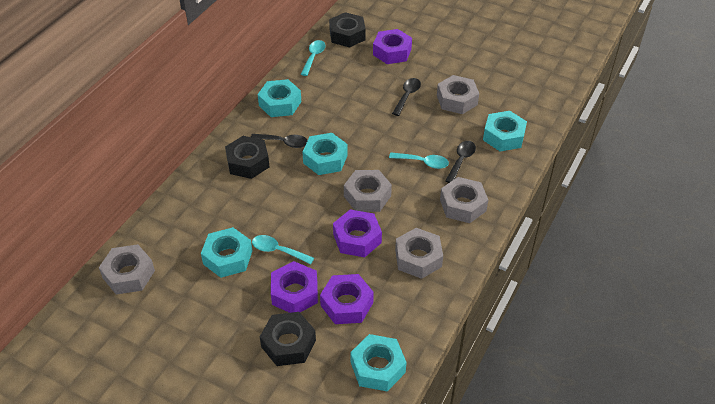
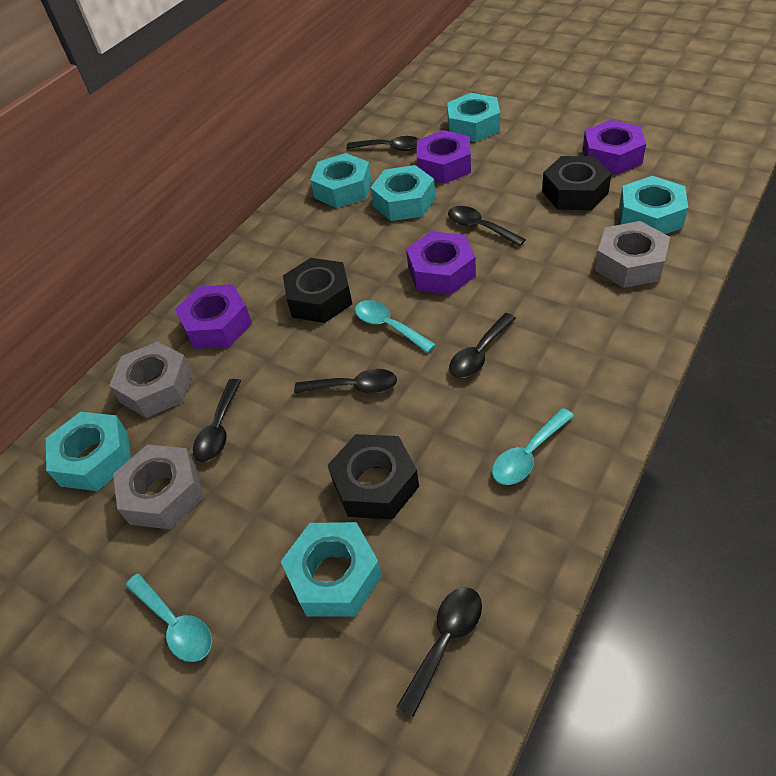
black spoon: [251,134,308,148] [392,78,421,116] [445,141,476,183] = 3 -> [193,379,241,462] [294,369,397,394] [346,136,419,151] [397,587,482,717] [448,206,526,247] [449,313,516,378] = 6
grey nut: [99,244,155,295] [344,170,392,212] [395,228,443,279] [437,75,479,114] [440,177,488,223] = 5 -> [109,342,193,418] [113,445,203,529] [595,221,670,288] = 3
turquoise nut: [201,227,252,278] [258,79,301,117] [302,133,348,175] [350,334,407,391] [483,111,527,151] = 5 -> [46,412,131,491] [281,522,382,617] [310,153,372,208] [370,165,435,221] [447,93,500,142] [619,176,688,234] = 6

